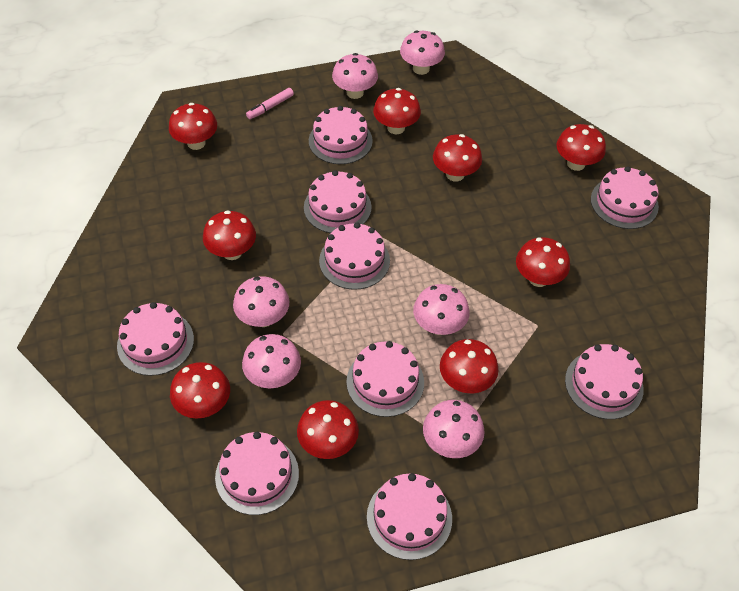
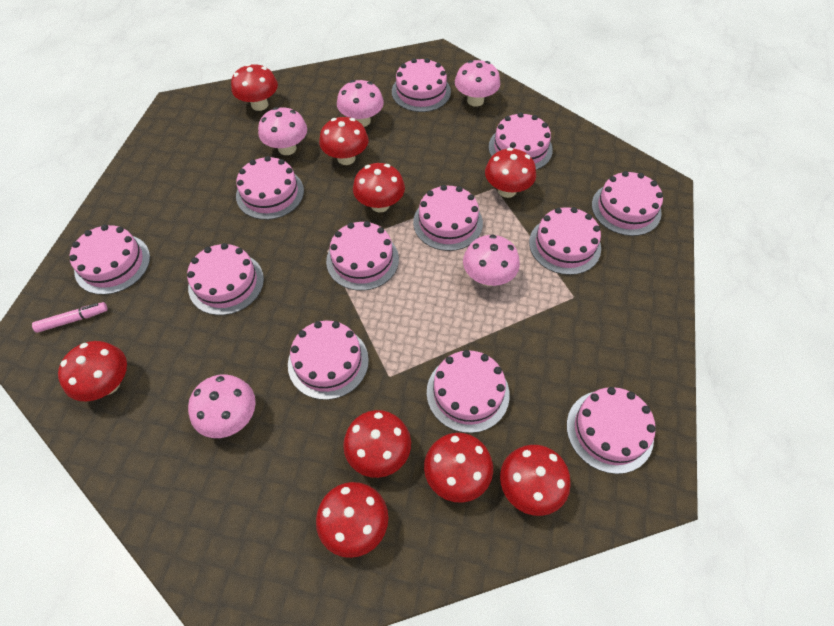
pink cake: [117,302,194,376] [215,432,299,515] [304,170,372,233] [309,106,373,164] [319,223,390,290] [346,341,424,417] [367,473,452,560] [565,344,644,419] [591,166,659,229] = 9 -> [69,224,150,295] [187,243,264,315] [236,156,304,220] [288,321,369,400] [326,221,399,291] [392,58,451,112] [413,185,483,251] [427,350,510,433] [489,112,553,170] [529,207,601,275] [567,387,656,474] [592,171,663,236] = 12
pink mushroom: [233,276,289,327] [242,334,301,388] [332,53,378,99] [400,30,445,75] [413,284,470,335] [423,400,485,458] = 6 -> [188,374,256,438] [258,107,307,155] [337,80,384,127] [455,60,500,107] [463,235,520,286] = 5

